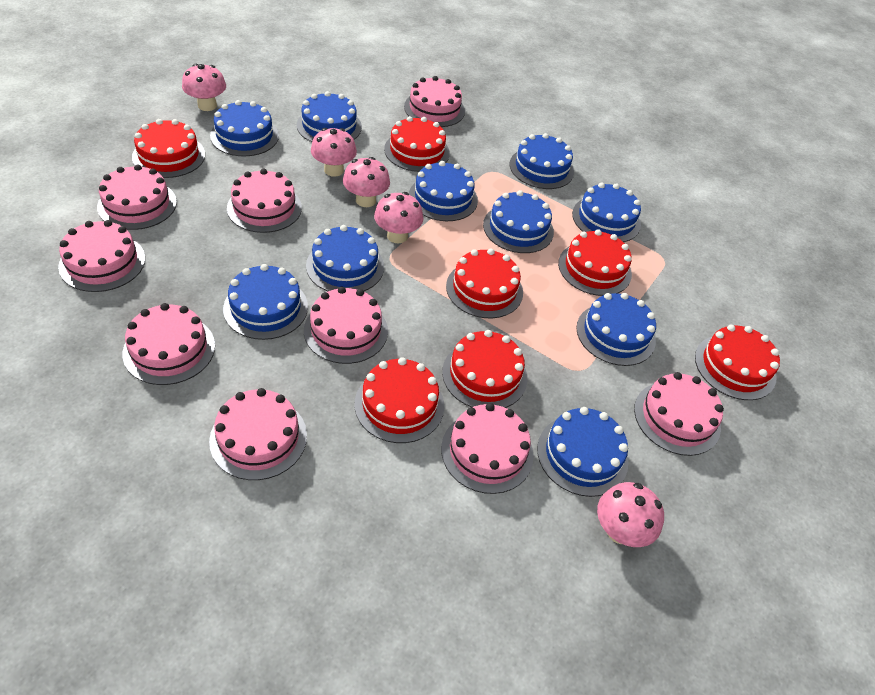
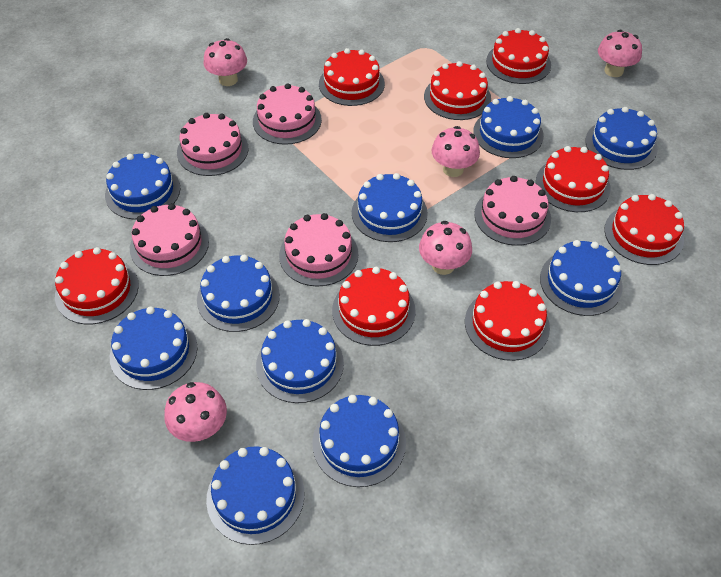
pink cake: [58,220,145,292] [97,164,177,230] [123,303,215,385] [209,388,307,480] [227,169,302,233] [304,287,388,364] [404,76,465,127] [441,403,534,494] [634,372,724,456] = 9 -> [130,203,209,276] [177,113,248,176] [253,83,322,145] [279,213,358,287] [474,176,551,246] = 5
red cake: [132,119,205,178] [355,357,444,443] [384,116,450,172] [442,330,527,408] [446,248,523,318] [558,229,632,296] [695,325,780,400] = 7 -> [55,247,139,324] [319,48,385,106] [332,267,416,346] [424,61,491,120] [465,281,550,361] [486,28,551,84] [536,146,611,212] [604,194,684,265] = 8

